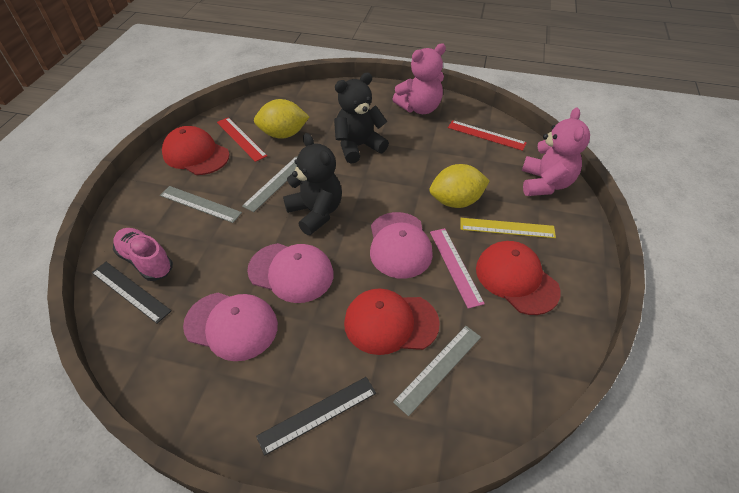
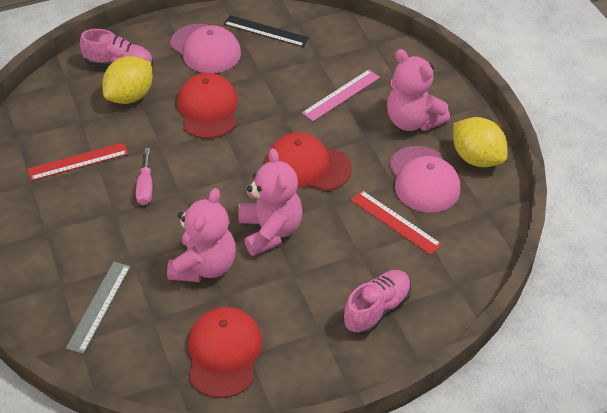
black ruler: [92,262,171,324] [256,377,376,456] = 2 -> [224,15,309,47] = 1
black teddy bear: [283,133,342,235] [334,72,389,164] = 2 -> none = 0
grey ruler: [160,186,242,223] [242,156,297,212] [393,326,481,416] = 3 -> [66,262,131,354] = 1
pink cap: [183,293,278,361] [247,243,334,303] [370,212,433,279] = 3 -> [170,24,241,73] [389,146,460,213] = 2
pink screwdriver: none = 0 -> [136,148,152,205] = 1
pink shoe: [113,228,173,281] = 1 -> [80,29,153,67] [343,270,411,335] = 2
pink teddy bear: [393,43,446,114] [522,107,590,196] = 2 -> [167,188,236,282] [238,148,303,256] [387,49,450,131] = 3
yellow ruler: [460,218,556,238] = 1 -> none = 0

